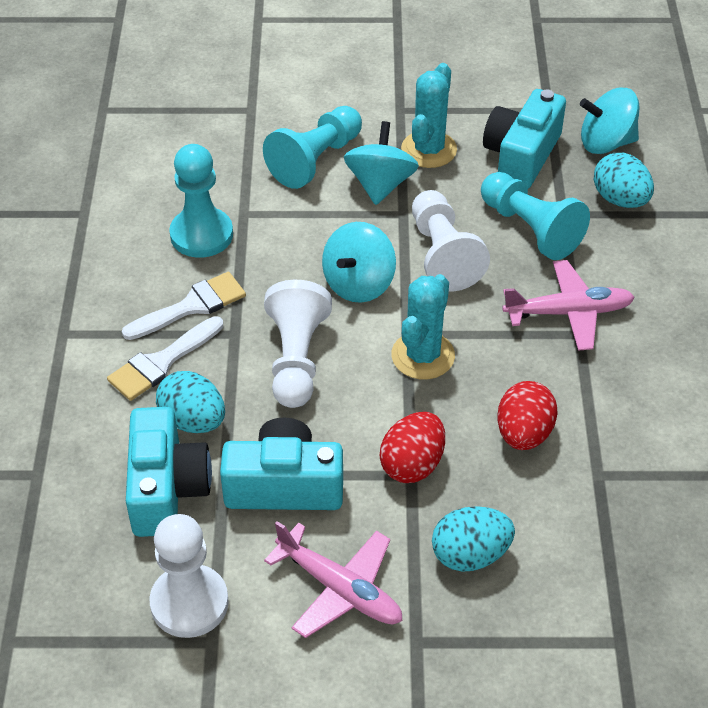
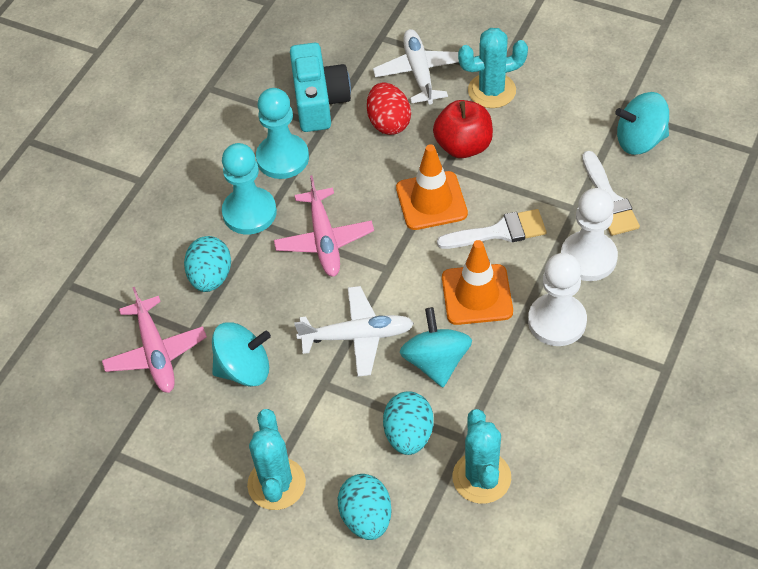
orange traffic cone: none = 0 -> [396,144,468,230] [442,240,513,325] = 2
red apple: none = 0 -> [433,100,493,158] = 1
red egg: [380,412,445,483] [497,381,558,450] = 2 -> [367,82,411,135] = 1
turquoise cactus: [391,274,455,380] [401,63,457,168] = 2 -> [247,409,306,510] [452,409,511,504] [458,28,528,108] = 3
turquoise camera: [126,407,212,537] [220,417,343,510] [483,89,566,189] = 3 -> [290,43,351,132] = 1
turquoise pawn: [169,144,233,258] [263,106,362,189] [481,172,590,260] = 3 -> [222,143,277,234] [256,88,309,179] = 2
white pawn: [149,514,229,638] [264,280,332,408] [412,190,490,291] = 3 -> [528,253,587,346] [561,188,618,281] = 2
white plane: none = 0 -> [294,286,414,377] [373,29,459,104] = 2

